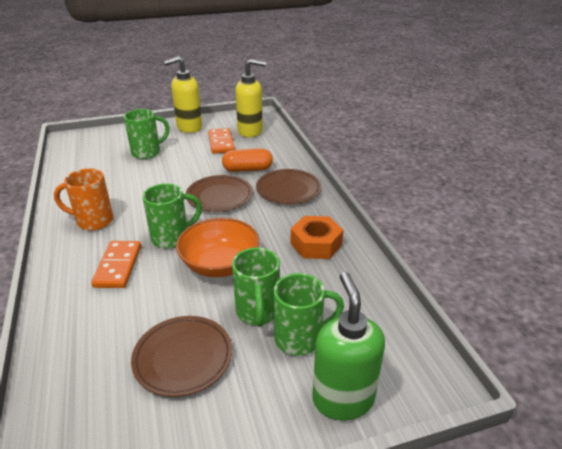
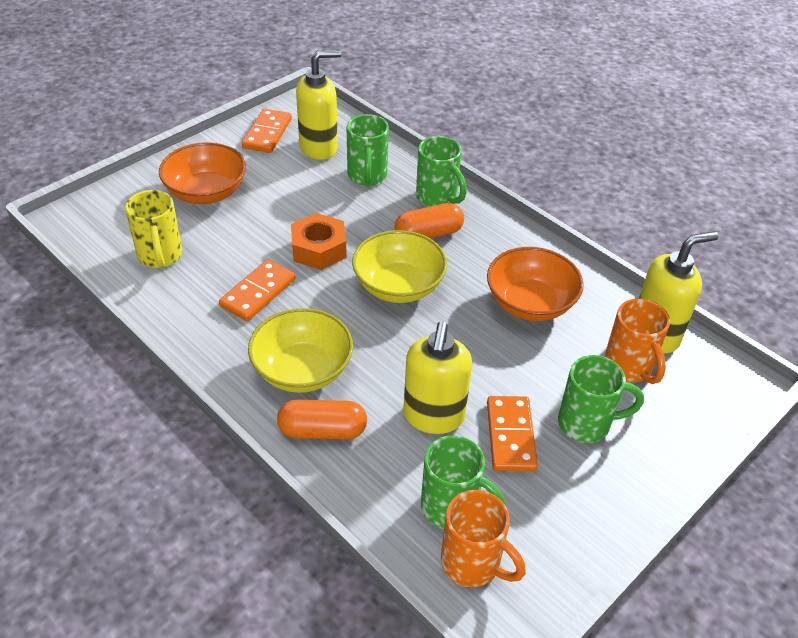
brown plate: [131,316,232,397] [186,175,253,212] [256,169,322,204] = 3 -> none = 0
green soap dispenser: [312,272,385,421] = 1 -> none = 0
orange bowl: [176,218,260,277] = 1 -> [159,142,246,204] [487,247,584,321] = 2
orange capsule: [222,149,273,172] = 1 -> [277,399,367,440] [395,203,464,238] = 2
orange domino: [91,241,141,288] [208,128,235,154] = 2 -> [219,259,295,321] [242,109,292,153] [487,396,538,471] = 3
orange mug: [54,168,113,231] = 1 -> [441,490,526,587] [604,298,670,384] = 2
yellow bowl: none = 0 -> [248,308,353,393] [352,230,447,303] = 2
yellow mug: none = 0 -> [125,190,182,268] = 1
yellow soap dispenser: [163,56,202,133] [235,59,266,137] = 2 -> [296,50,342,160] [403,322,472,434] [639,231,718,353] = 3

